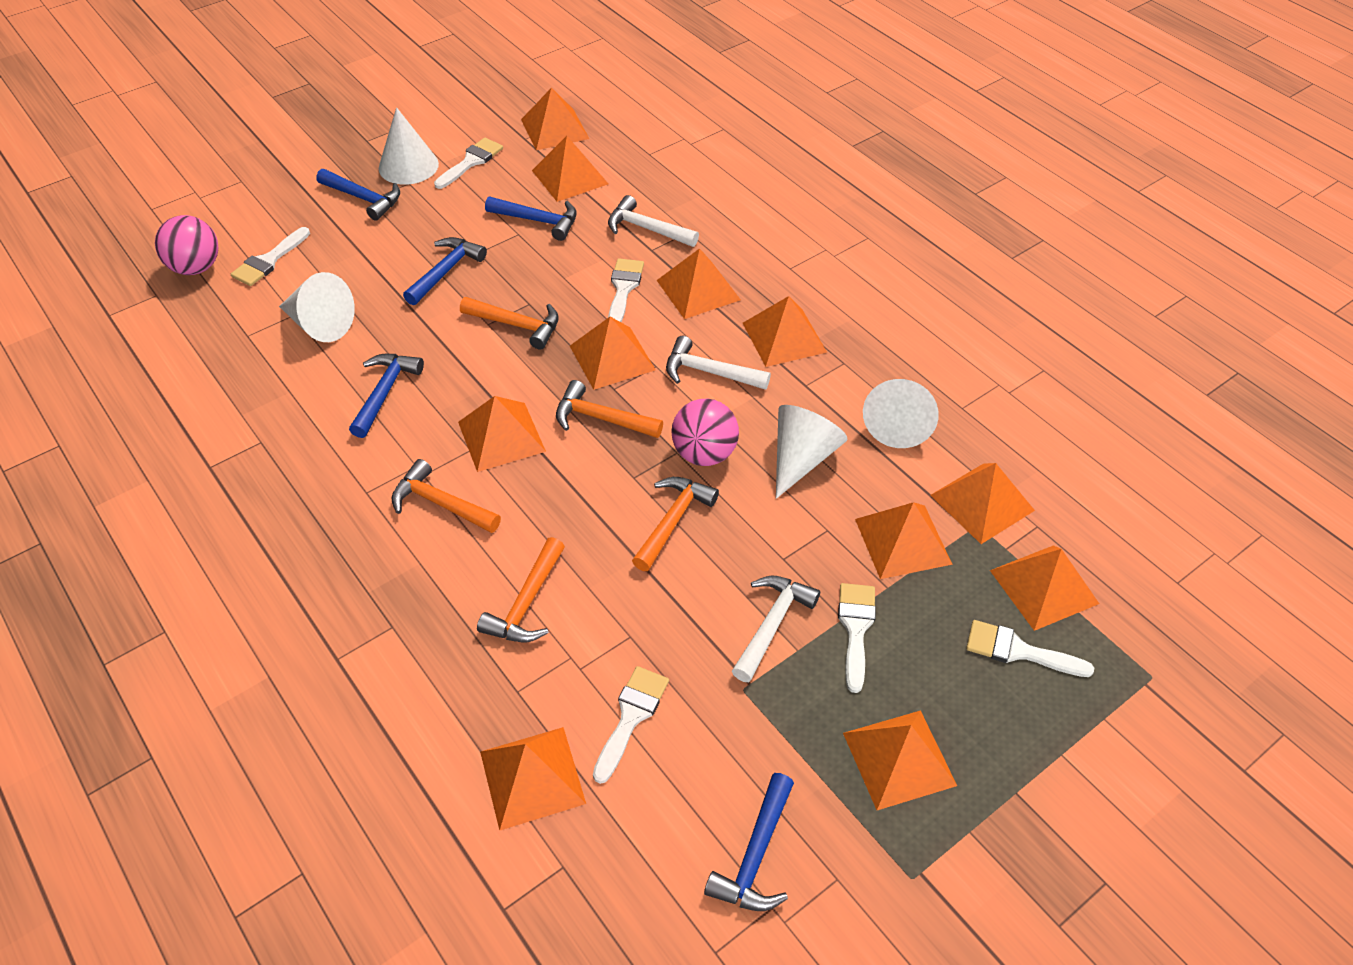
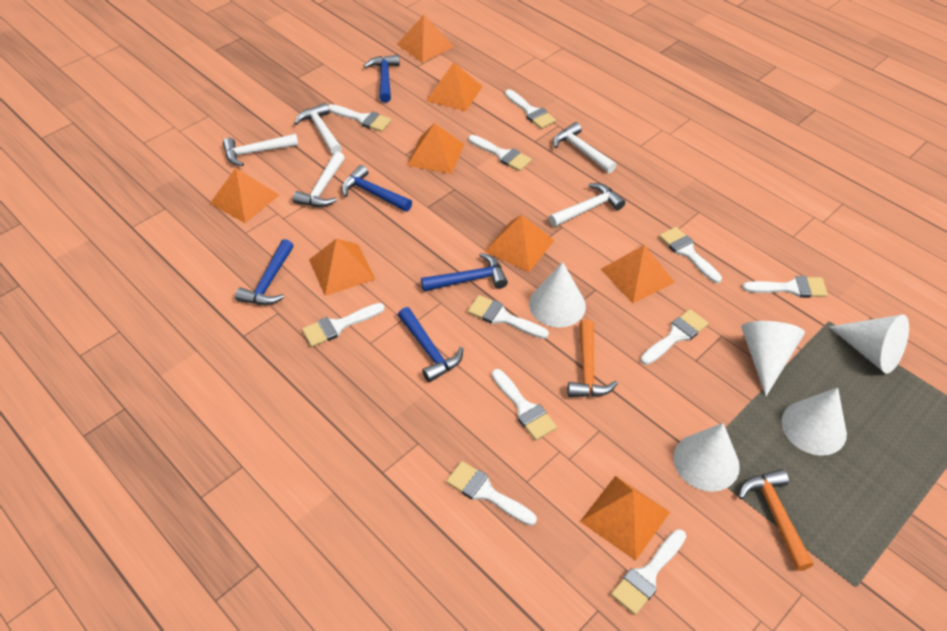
orange hammer: [392,459,501,533] [460,297,559,350] [477,537,565,643] [556,380,663,438] [632,477,719,571] = 5 -> [567,320,618,397] [738,469,814,571] = 2
orange pyramid: [458,396,546,472] [480,727,586,831] [521,88,589,150] [532,136,608,202] [570,317,656,390] [657,248,741,319] [743,296,827,367] [843,710,957,810] [855,502,953,579] [930,463,1035,544] [990,545,1099,631] = 11 -> [210,168,279,223] [309,239,376,296] [397,15,454,63] [407,123,464,174] [426,62,483,111] [485,215,555,272] [580,476,670,561] [601,245,675,303] = 8
pink ball: [155,215,218,275] [671,399,739,466] = 2 -> none = 0
white brush: [231,227,310,286] [434,138,503,189] [593,666,669,784] [608,258,644,322] [838,583,876,693] [966,620,1094,677] = 6 -> [302,303,385,347] [328,104,391,132] [446,461,537,526] [468,295,549,339] [469,135,532,171] [492,369,557,440] [505,89,556,129] [611,529,686,615] [641,309,708,365] [659,227,722,283] [742,276,828,298] = 11
white cone: [279,272,355,342] [379,107,439,185] [776,405,848,499] [863,379,939,448] = 4 -> [529,262,586,327] [673,423,740,492] [741,321,805,396] [781,387,847,456] [829,315,909,373] = 5
white hammer: [608,195,699,247] [666,336,771,390] [732,576,820,682] = 3 -> [223,134,298,166] [293,151,345,207] [294,103,342,154] [549,183,625,227] [553,122,617,173] = 5

